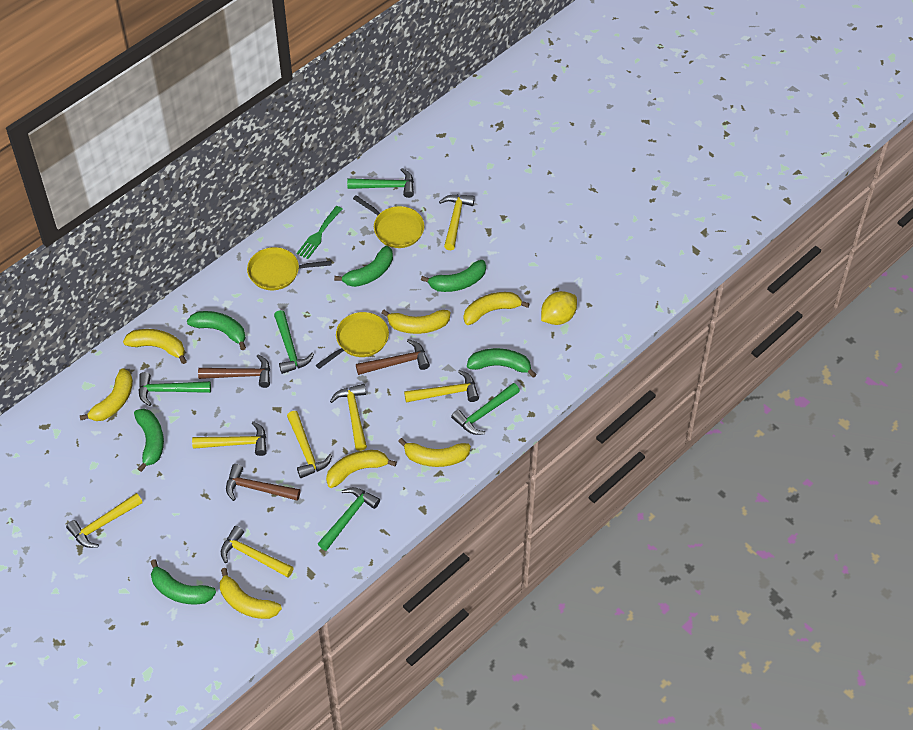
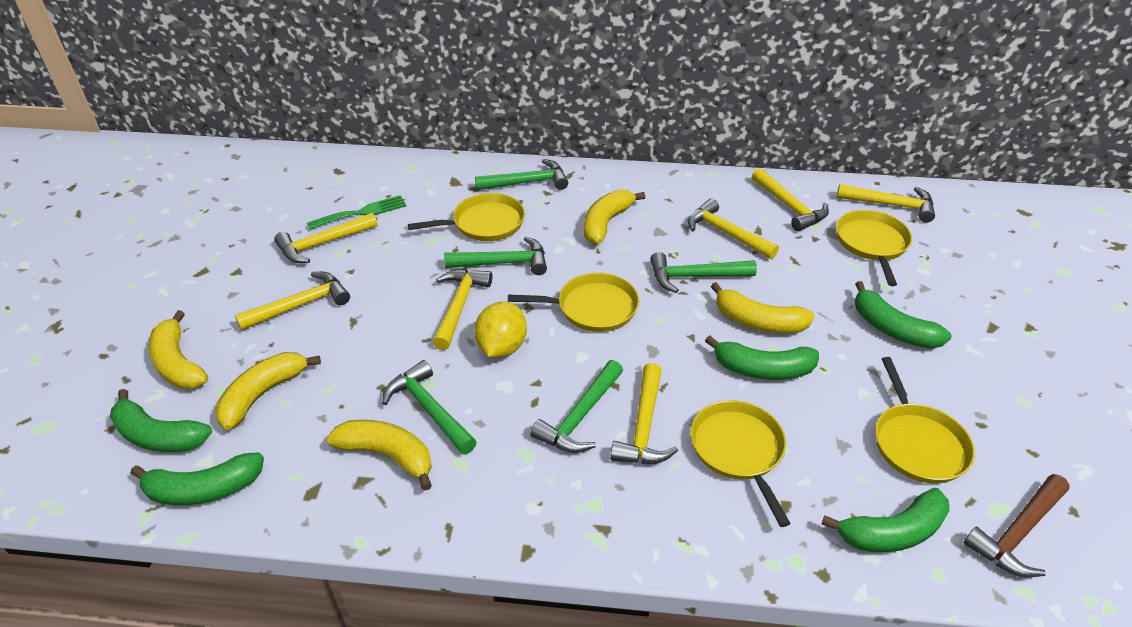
brown hammer: [198,354,270,388] [226,464,300,501] [356,339,430,375] = 3 -> [963,474,1070,577] = 1
green banana: [134,409,164,472] [151,559,216,604] [187,311,246,350] [334,246,393,287] [421,260,486,292] [467,348,537,378] = 6 -> [110,389,212,452] [131,452,264,505] [705,336,819,380] [821,488,950,552] [855,281,952,349] = 5
yellow banana: [80,368,133,421] [123,329,187,364] [220,568,282,619] [326,450,397,488] [382,310,450,334] [398,438,471,467] [464,292,530,325] = 7 -> [148,310,208,389] [215,352,321,430] [327,420,432,491] [584,190,645,244] [711,282,814,333] = 5
yellow pan: [247,247,332,290] [316,312,389,369] [353,195,424,248] = 3 -> [408,193,525,241] [508,273,639,332] [690,400,791,527] [836,210,912,286] [875,357,975,483] = 5

